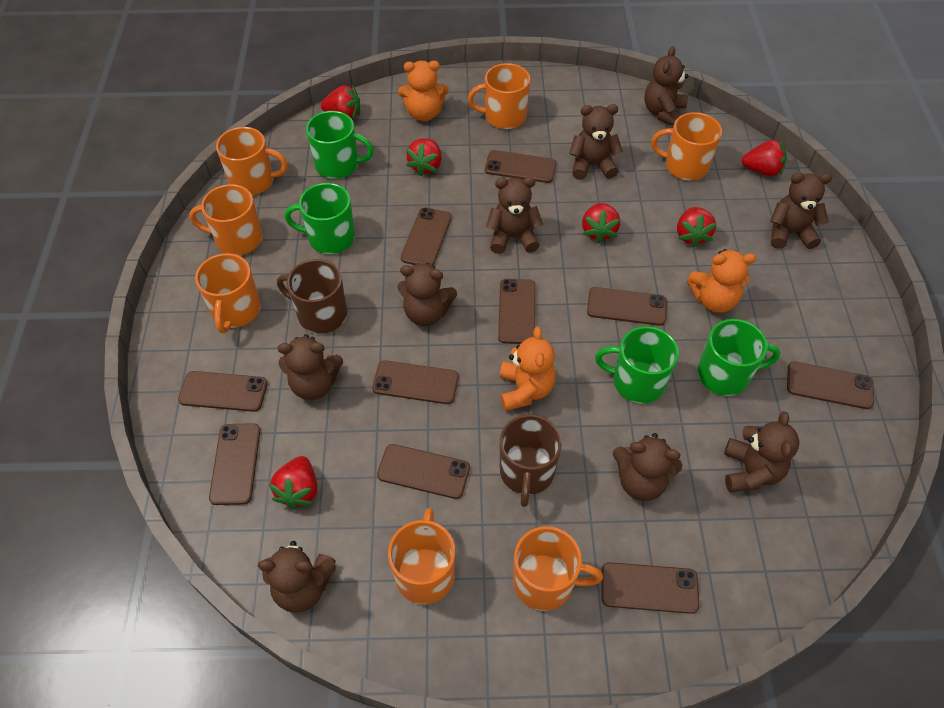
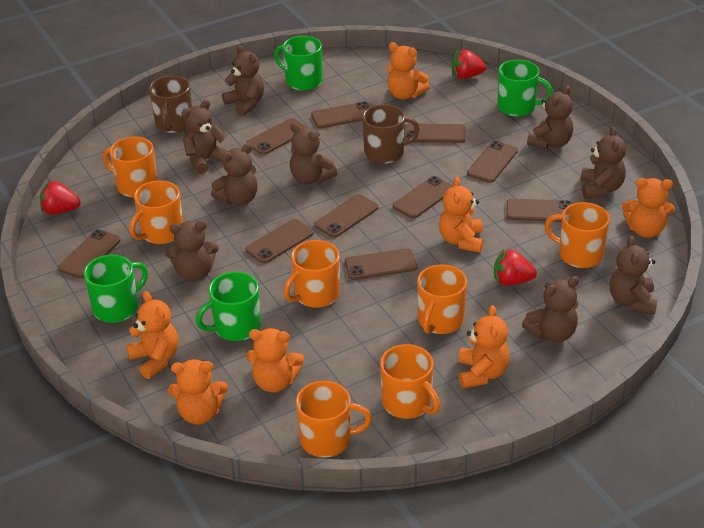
orange teddy bear: [398,61,449,121] [500,326,556,411] [687,249,756,313] = 3 -> [126,291,179,379] [168,359,228,425] [246,328,304,392] [387,42,430,99] [439,177,483,252] [458,305,510,388] [622,178,675,238] = 7
red strawberry: [269,456,317,509] [321,85,360,120] [406,138,442,176] [582,203,620,243] [677,207,717,248] [742,140,787,176] = 6 -> [40,181,81,215] [452,49,486,79] [494,249,537,286] = 3

